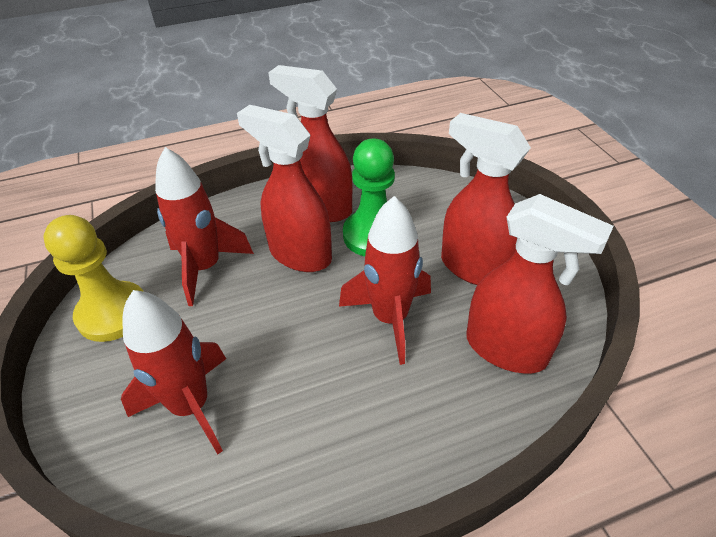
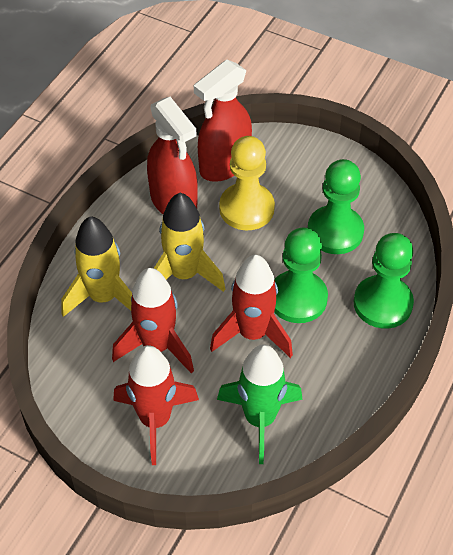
green pawn: [343,139,395,256] = 1 -> [274,228,328,323] [308,159,364,254] [354,233,414,329] = 3
green rocket: none = 0 -> [217,344,303,464] = 1
red spray bottle: [237,105,332,272] [268,65,353,222] [441,113,531,285] [466,194,614,374] = 4 -> [147,97,198,214] [194,60,252,182] = 2
yellow rocket: none = 0 -> [61,216,132,317] [154,193,225,292] = 2

